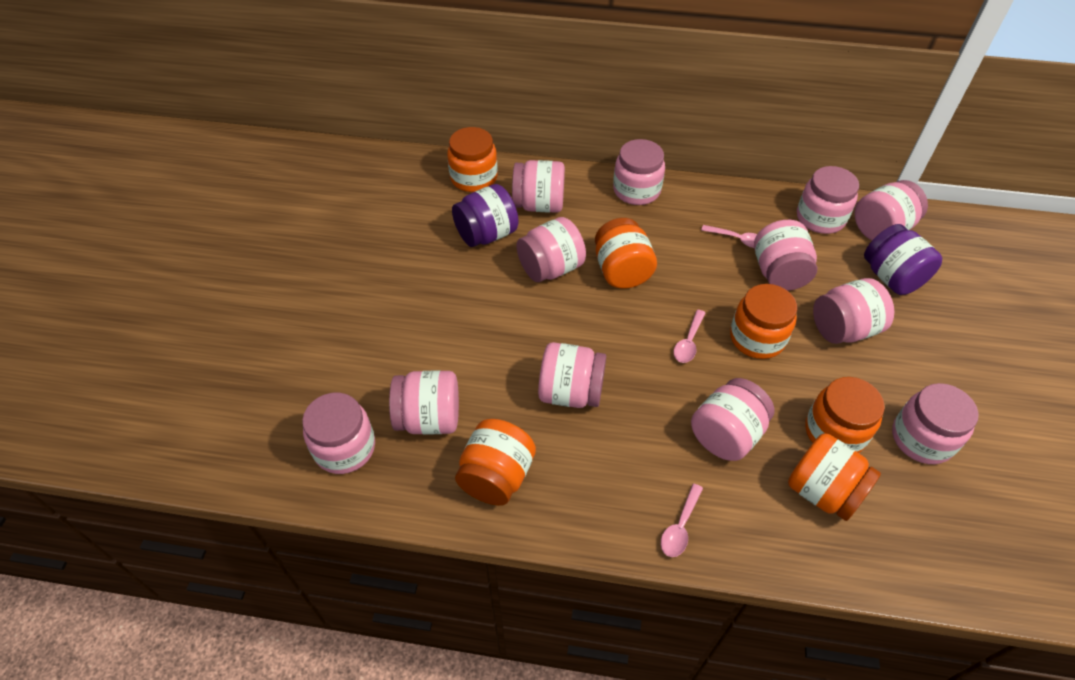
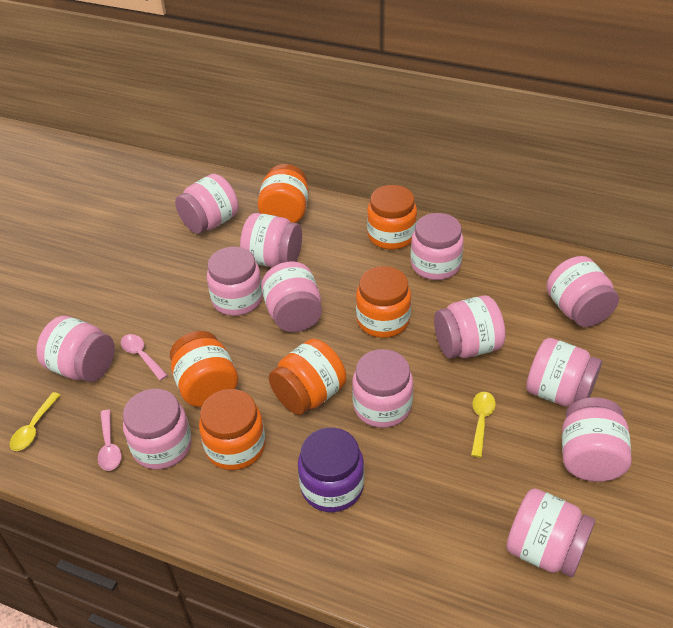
pink jar: [302,393,375,474] [389,370,459,435] [512,160,565,213] [516,217,586,282] [538,342,606,408] [613,139,665,205] [691,378,774,461] [754,220,818,291] [797,166,859,234] [813,278,894,344] [855,180,928,240] [892,383,979,464] = 12 -> [37,316,115,382] [123,389,192,470] [175,174,239,234] [207,247,263,316] [240,213,302,267] [261,261,322,332] [352,349,413,428] [411,213,464,280] [434,295,505,359] [506,488,595,577] [526,338,602,407] [546,256,619,327] [562,397,632,482] = 13
pink spoon: [661,484,703,557] [674,310,705,363] [701,225,757,248] = 3 -> [98,410,121,471] [121,334,168,380] = 2
purple jar: [452,184,519,247] [864,224,942,295] = 2 -> [298,427,364,512] = 1
yellow spoon: none = 0 -> [10,392,60,451] [471,392,496,458] = 2

